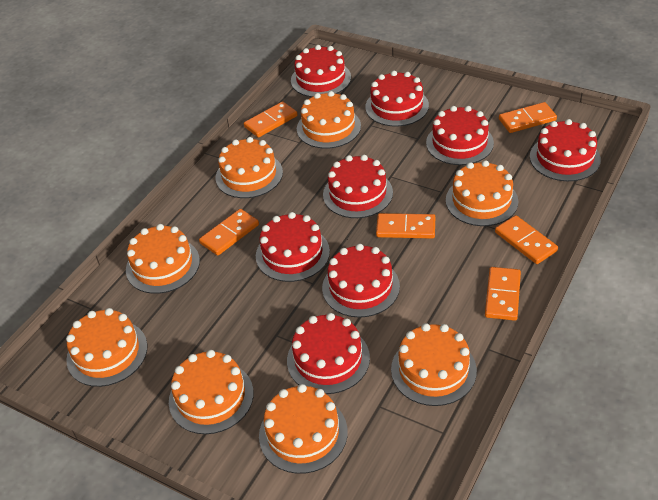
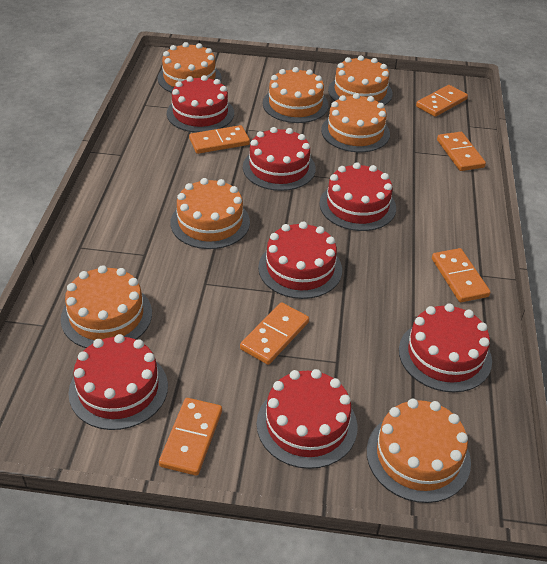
orange cake: [66,308,147,387] [126,224,200,294] [169,350,254,434] [216,137,283,198] [259,384,348,474] [297,91,361,149] [391,323,477,406] [446,160,518,226] = 8 -> [61,265,152,348] [158,42,222,93] [170,178,250,249] [263,67,329,123] [321,93,390,152] [328,56,393,106] [367,399,471,503] = 7
red cake: [256,212,330,282] [287,313,370,394] [291,45,351,97] [322,244,400,318] [323,155,393,218] [365,71,429,126] [426,106,494,165] [530,119,601,181] = 8 -> [68,334,168,430] [167,75,234,133] [243,127,316,191] [257,369,357,469] [258,221,342,299] [319,162,396,231] [399,303,492,392] = 7

